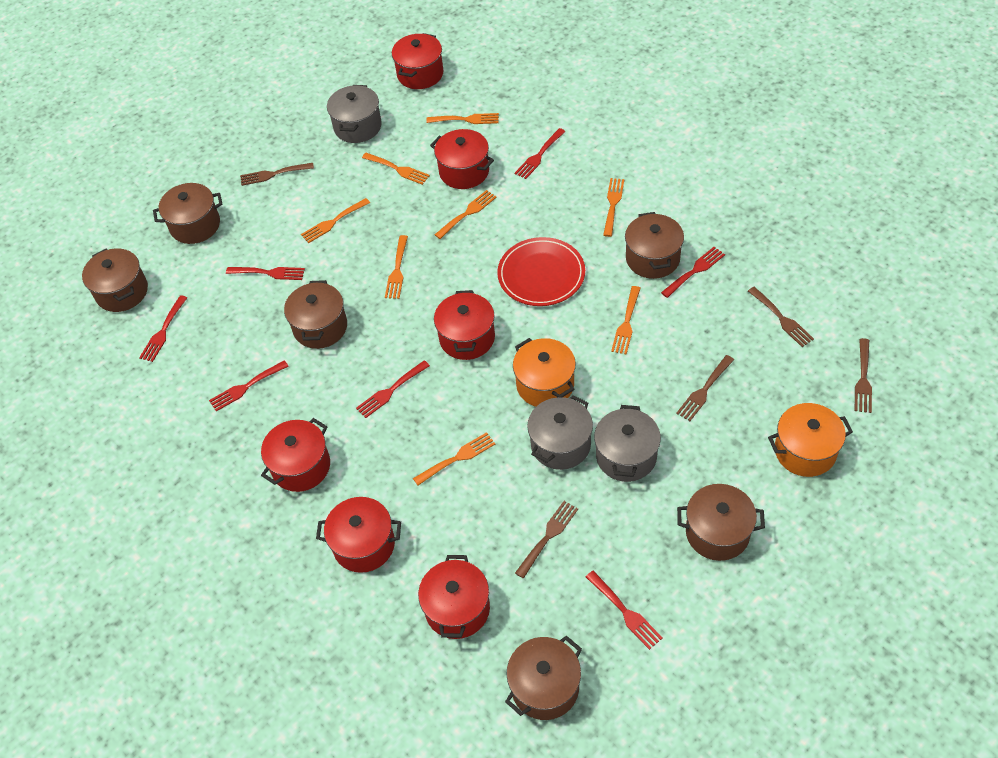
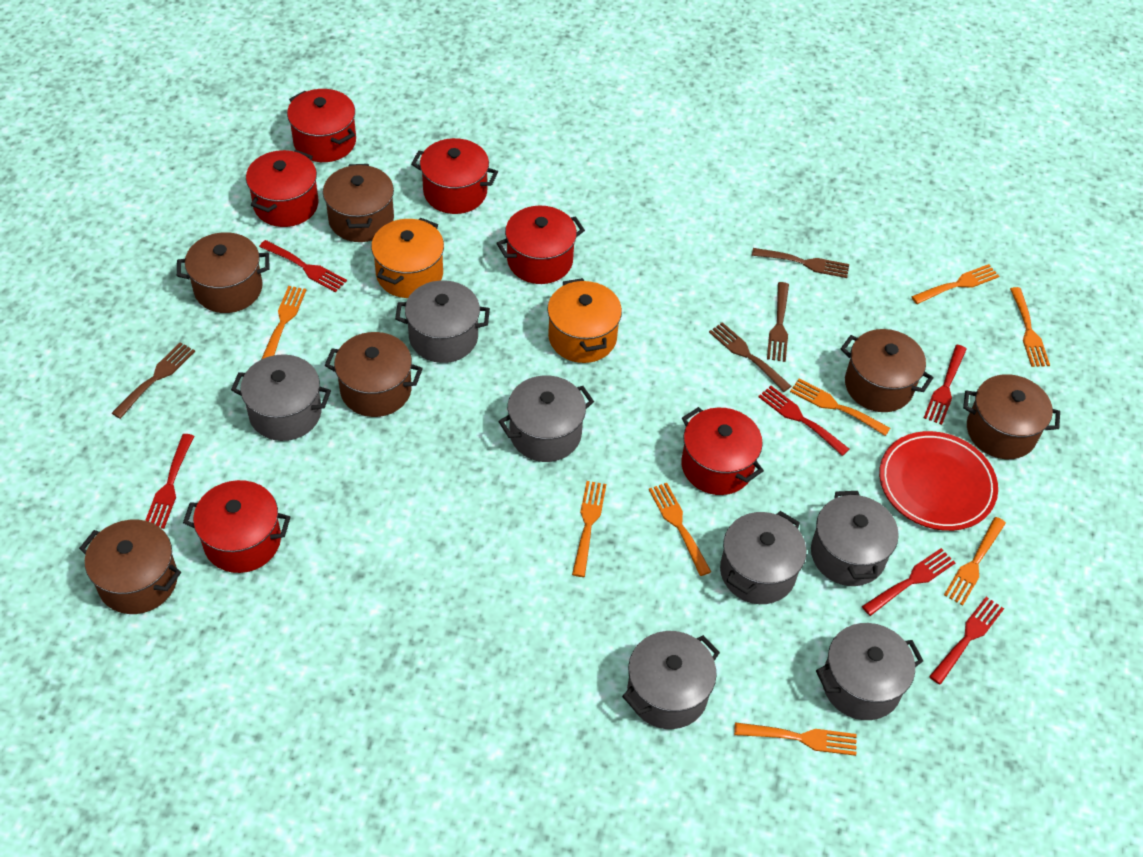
brown fork: [240,163,314,186] [515,501,578,579] [676,355,734,421] [748,287,814,347] [854,338,872,413] = 5 -> [112,342,195,419] [709,322,791,392] [752,248,849,278] [767,282,789,362] = 4
grey pot: [327,85,382,143] [527,395,593,470] [594,405,661,482] = 3 -> [231,354,331,441] [395,280,490,363] [498,375,594,462] [622,631,720,729] [720,511,806,604] [811,491,899,586] [816,623,923,720] = 7
red fork: [139,295,187,362] [209,360,289,411] [226,267,305,280] [356,360,430,418] [515,128,565,179] [586,571,663,650] [661,247,725,298] = 7 -> [145,434,194,529] [259,240,347,292] [758,386,849,456] [862,548,956,616] [924,345,967,425] [929,597,1004,685] = 6

